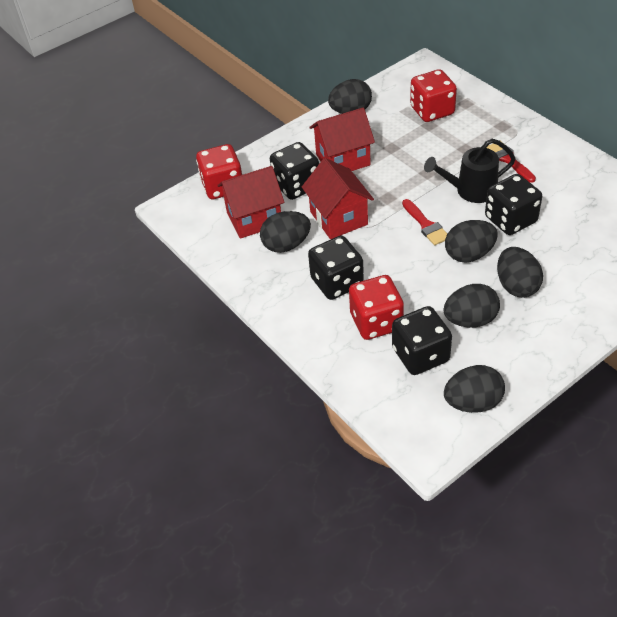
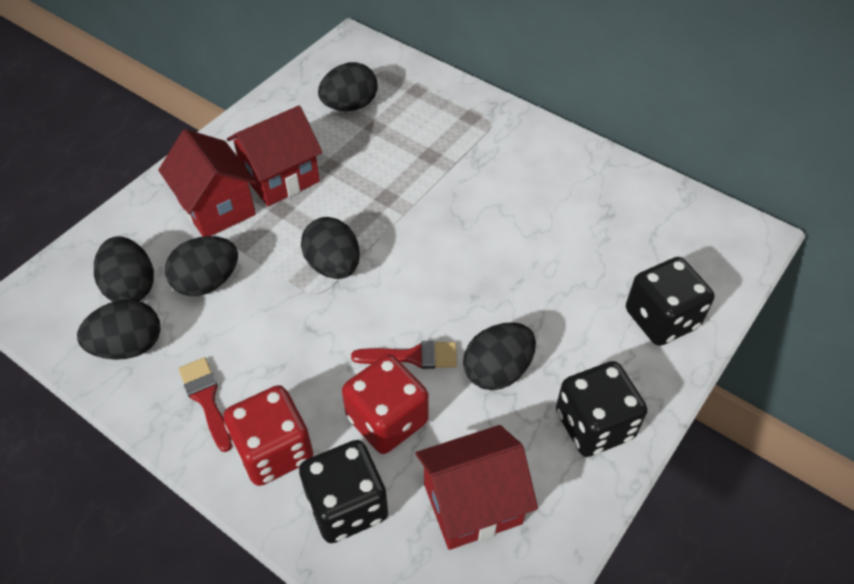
black dice: [270,142,319,200] [308,236,364,300] [392,306,452,375] [485,174,542,235] = 4 -> [299,440,388,543] [556,361,647,457] [626,257,715,346] = 3
black watering can: [424,139,516,203] = 1 -> none = 0
red dice: [196,144,242,199] [349,275,404,340] [410,69,457,122] = 3 -> [223,385,313,486] [342,354,429,454] = 2

